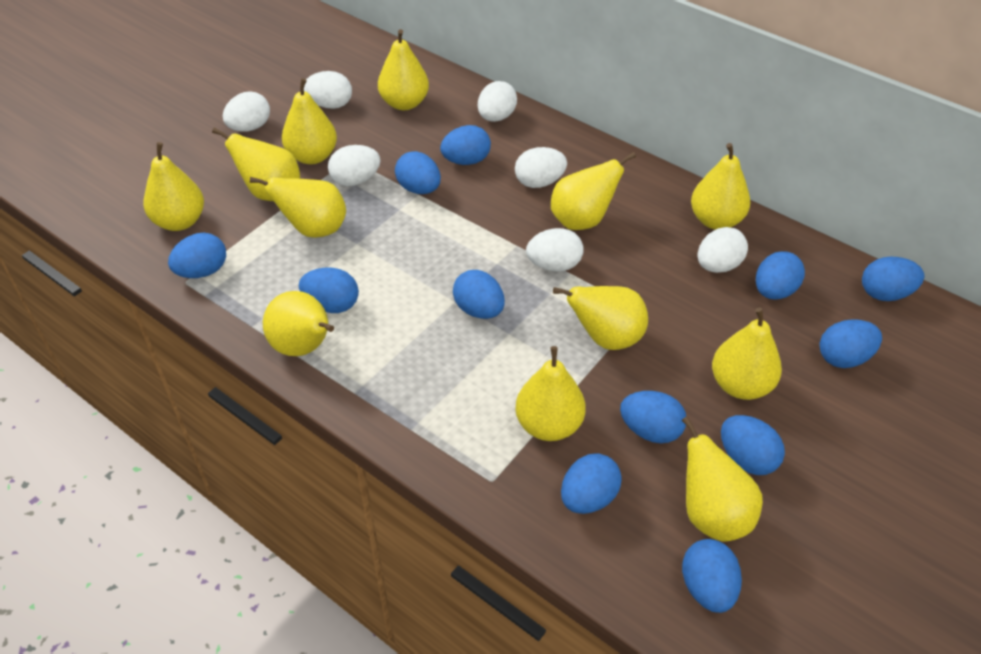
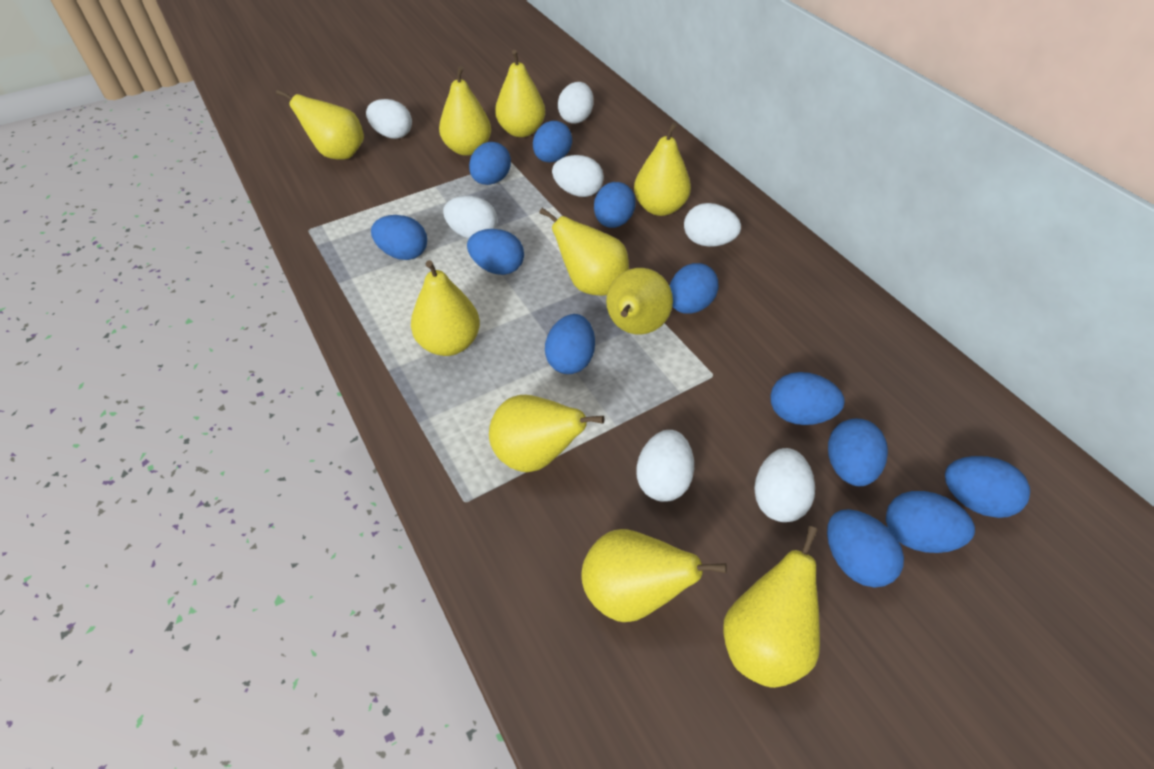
yellow pear: [143,142,204,231] [212,128,300,201] [250,177,346,238] [263,291,334,356] [282,78,337,164] [378,29,429,110] [515,346,586,441] [551,152,636,230] [553,286,648,350] [682,416,763,542] [691,143,750,230] [712,307,782,400] = 12 -> [276,89,364,160] [411,260,480,356] [439,66,491,156] [489,395,604,472] [495,50,545,137] [539,208,629,296] [581,529,727,622] [606,268,673,335] [634,122,691,216] [723,526,820,688] = 10

